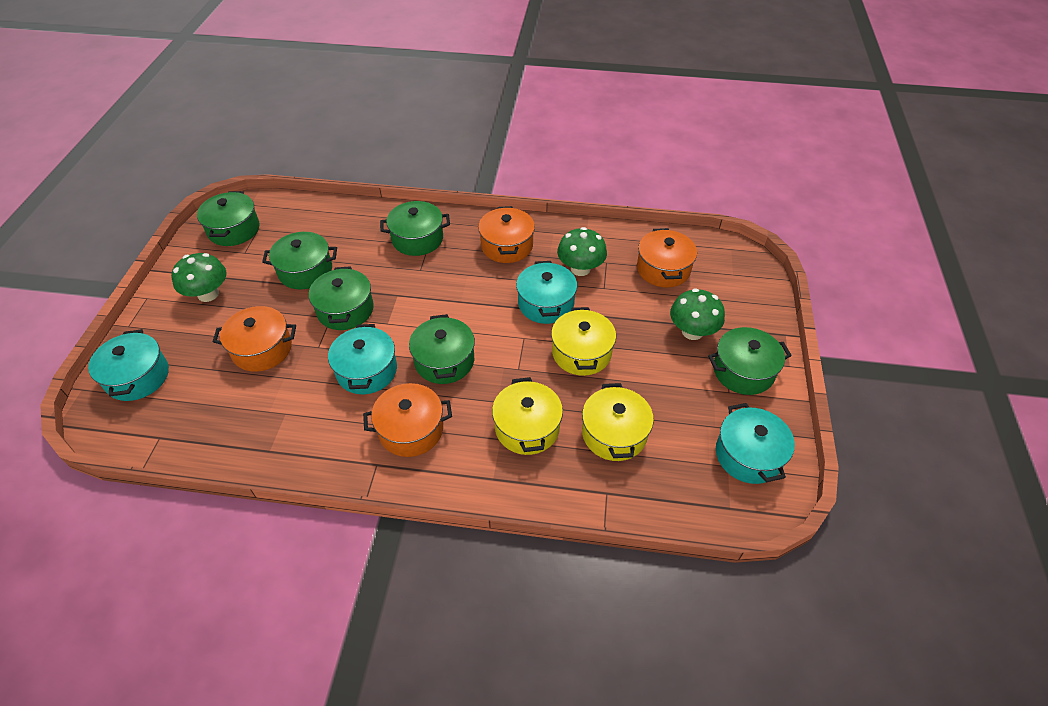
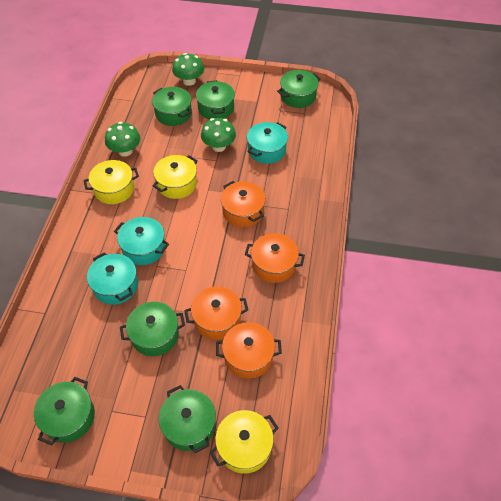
turquoise pot: [88,329,169,401] [328,324,397,394] [516,261,577,324] [716,403,795,484] = 4 -> [87,252,138,305] [114,217,169,265] [247,122,288,164] = 3

